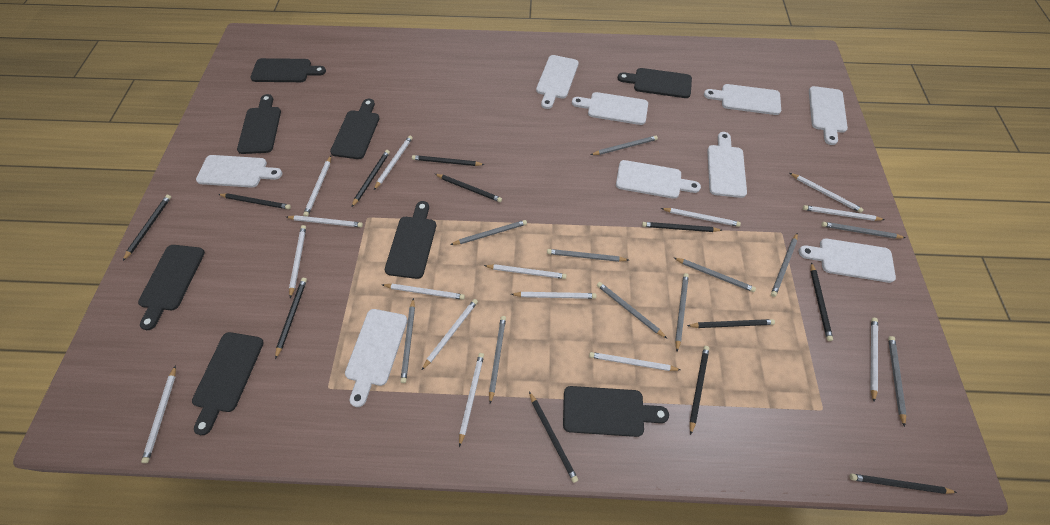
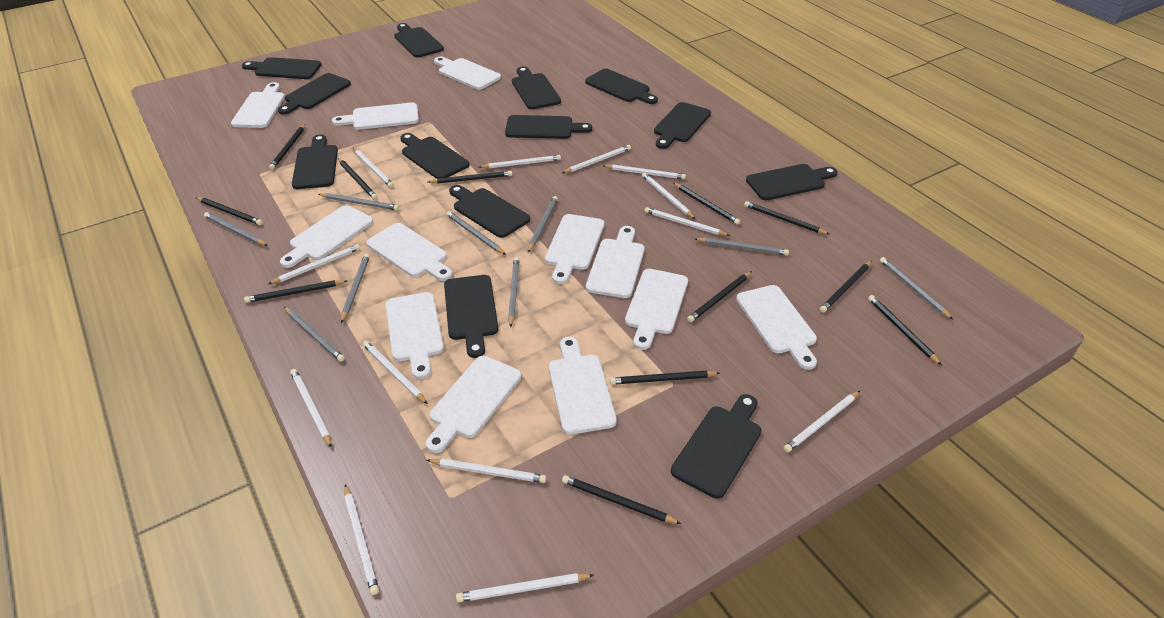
black cutting board: [138,245,205,330] [192,332,264,435] [237,94,281,154] [250,58,326,82] [330,99,379,159] [385,201,436,279] [563,386,669,437] [618,68,692,98] = 8 -> [242,57,321,79] [278,73,351,115] [292,134,338,189] [394,23,444,58] [400,133,470,178] [444,275,498,358] [449,185,530,238] [505,115,592,139] [512,67,561,109] [585,69,658,104] [654,102,711,149] [671,394,761,499] [746,164,838,200] = 13
grey pencil: [400,298,415,383] [450,220,527,245] [489,316,506,404] [547,249,628,262] [591,136,658,155] [597,282,667,338] [674,258,756,292] [675,273,689,351] [771,233,798,297] [821,222,905,239] [888,336,907,427] = 11 -> [204,212,268,246] [284,307,345,362] [318,193,399,211] [341,254,370,323] [446,211,506,255] [508,257,519,327] [528,196,558,252] [694,238,789,255] [880,257,953,319] = 9
white cutting board: [196,155,282,188] [345,309,407,407] [536,55,579,109] [572,92,648,125] [616,160,701,199] [704,84,781,115] [707,132,747,198] [798,238,896,283] [809,86,848,145] = 9 -> [231,82,285,128] [280,205,373,268] [332,102,419,130] [367,223,453,281] [385,292,444,379] [426,356,521,453] [434,57,501,90] [545,214,604,284] [549,337,617,434] [586,226,645,298] [625,269,688,350] [736,285,817,370] = 12
white pencil: [141,365,176,463] [287,215,363,227] [289,225,306,298] [303,156,331,217] [374,136,413,190] [382,284,465,300] [422,299,478,370] [459,353,484,447] [484,264,567,279] [511,292,596,299] [589,352,681,371] [661,208,741,227] [790,173,864,213] [803,205,885,221] [870,318,878,402] = 15 -> [269,244,360,284] [290,369,332,448] [344,484,379,595] [353,148,394,188] [363,341,427,404] [427,458,546,483] [456,573,594,602] [479,155,561,169] [562,145,631,173] [602,164,686,179] [642,173,695,219] [645,207,730,236] [783,391,860,453] = 13

